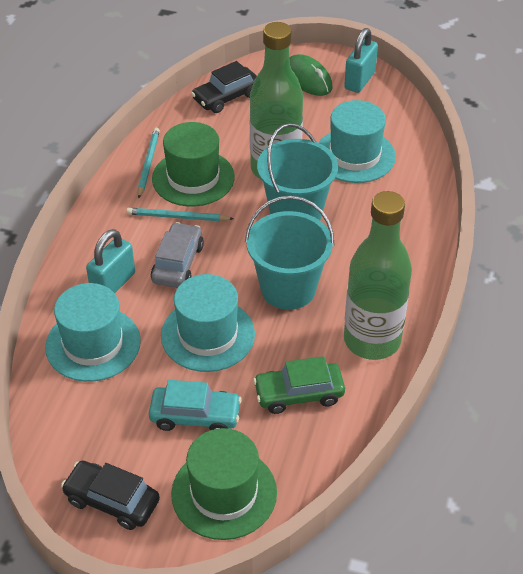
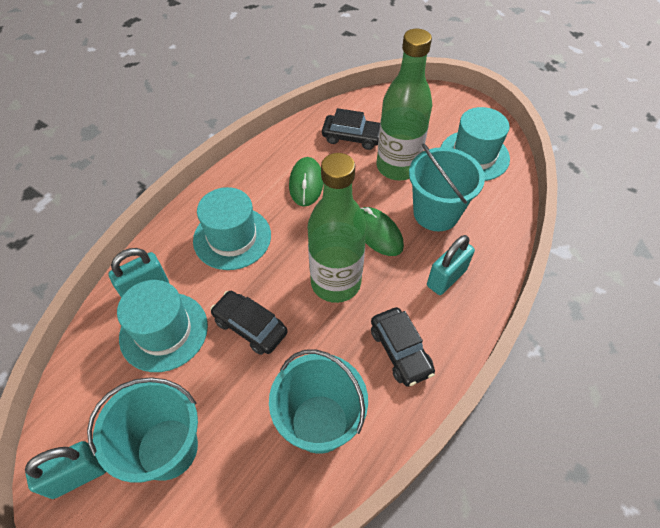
black car: [61,461,160,530] [191,61,257,113] = 2 -> [210,291,288,355] [322,108,380,150] [371,307,435,387] = 3
green car: [253,356,345,414] = 1 -> none = 0
green hat: [152,122,235,207] [171,428,277,540] = 2 -> none = 0
green mouse: [289,54,332,96] = 1 -> [289,157,323,206] [360,207,404,256] = 2
grey car: [151,222,204,288] = 1 -> none = 0
turquoise bucket: [245,195,334,310] [257,123,338,220] = 2 -> [87,377,198,483] [269,349,368,454] [409,143,485,231] = 3
turquoise car: [149,380,242,431] = 1 -> none = 0
turquoise padlock: [86,229,135,293] [344,28,378,93] = 2 -> [25,441,106,499] [108,248,169,298] [427,235,475,295] = 3
turquoise pencil: [126,208,233,221] [138,128,160,199] = 2 -> none = 0

